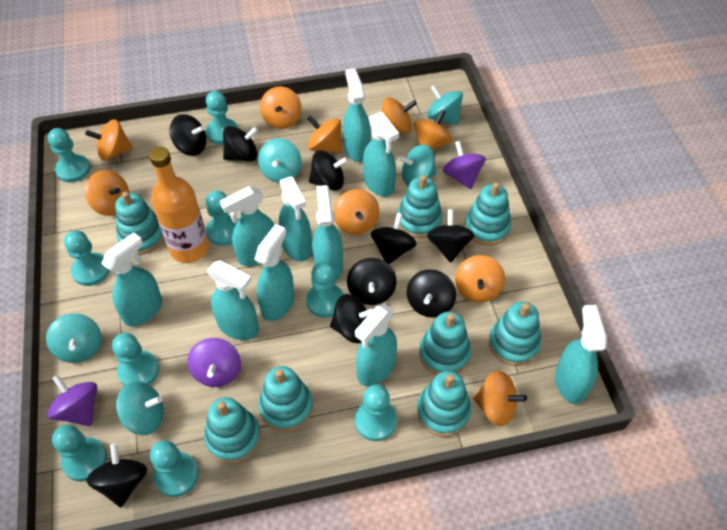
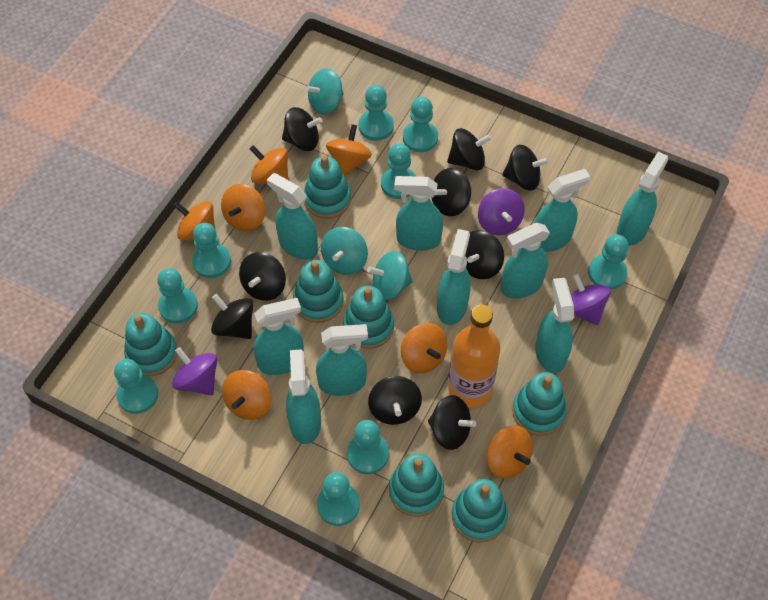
orange spinning top: [85,119,133,161] [85,170,129,216] [260,86,302,129] [307,115,342,153] [334,189,379,235] [382,97,417,134] [414,110,452,150] [455,255,505,302] [473,371,527,426] = 9 -> [173,201,215,240] [221,184,266,231] [222,370,272,420] [250,145,288,184] [326,124,372,176] [401,323,447,373] [486,426,533,478] = 7
turquoise spinning top: [46,313,102,363] [116,381,164,435] [258,138,301,182] [398,145,436,186] [427,85,463,125] = 5 -> [305,68,344,114] [321,227,368,275] [367,251,413,300] = 3
turquoise stacking toy: [115,192,164,255] [204,397,261,464] [259,366,313,432] [397,175,443,238] [417,371,471,437] [419,312,471,375] [464,182,511,246] [489,302,541,366] = 8 -> [124,313,177,376] [293,260,344,323] [304,156,351,219] [343,286,394,349] [389,453,444,517] [452,479,508,543] [512,372,567,436] = 7

